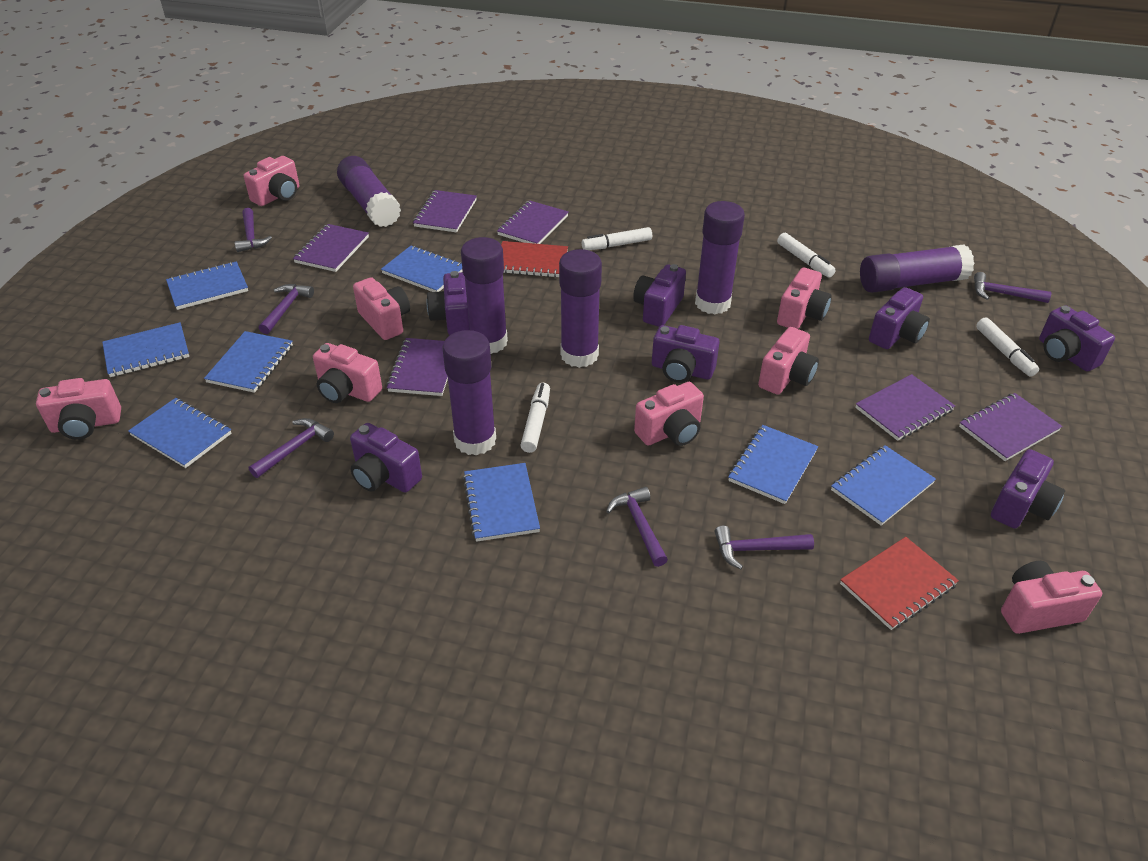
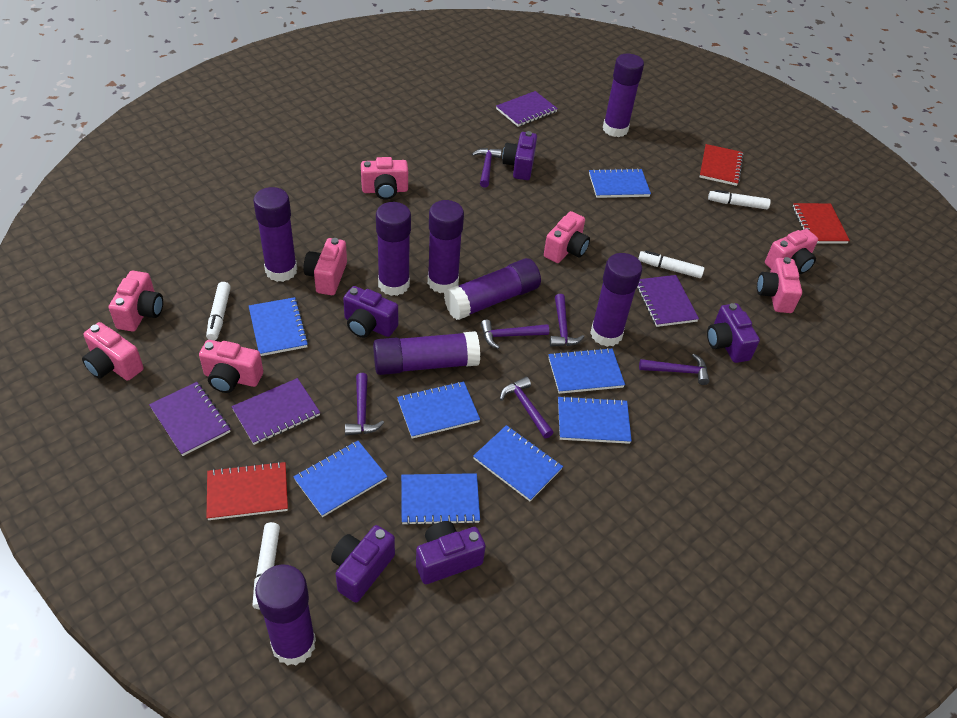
purple camera: [350,423,422,493] [426,271,470,335] [633,264,686,327] [652,325,719,383] [869,287,930,349] [991,449,1065,529] [1039,305,1115,372] = 7 -> [331,525,395,603] [343,286,398,338] [416,521,486,584] [502,131,537,180] [707,303,760,363] = 5
purple glue stick: [337,156,401,227] [443,330,496,456] [461,237,508,354] [559,249,602,368] [695,201,745,314] [860,245,974,293] = 6 -> [253,187,297,282] [255,564,316,666] [373,331,480,375] [376,202,411,296] [428,200,464,293] [444,258,541,320] [590,253,642,347] [603,54,644,137] = 8
purple notebook: [293,224,369,272] [386,338,448,396] [413,190,477,232] [497,200,568,244] [855,374,955,441] [959,393,1062,461] = 6 -> [149,382,231,456] [232,378,320,445] [496,91,558,127] [637,275,699,327] = 4
red notebook: [501,241,568,278] [840,537,959,630] = 2 -> [206,461,288,520] [700,144,743,186] [793,203,850,243] = 3

